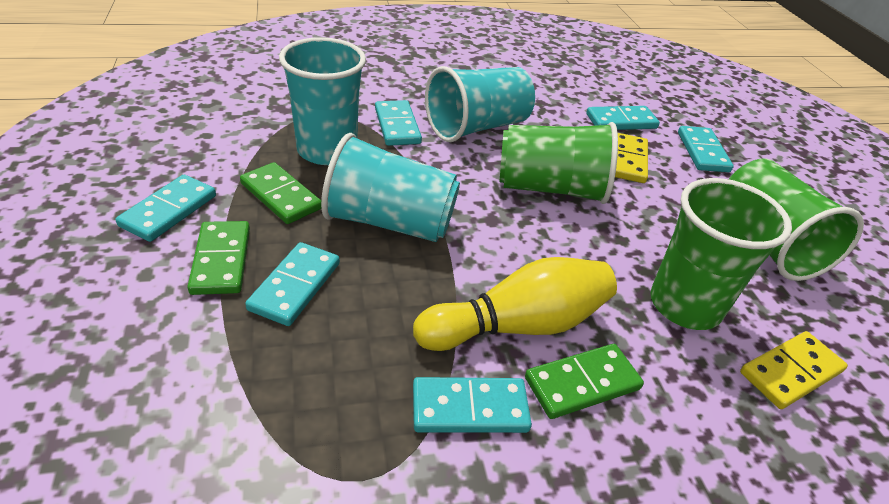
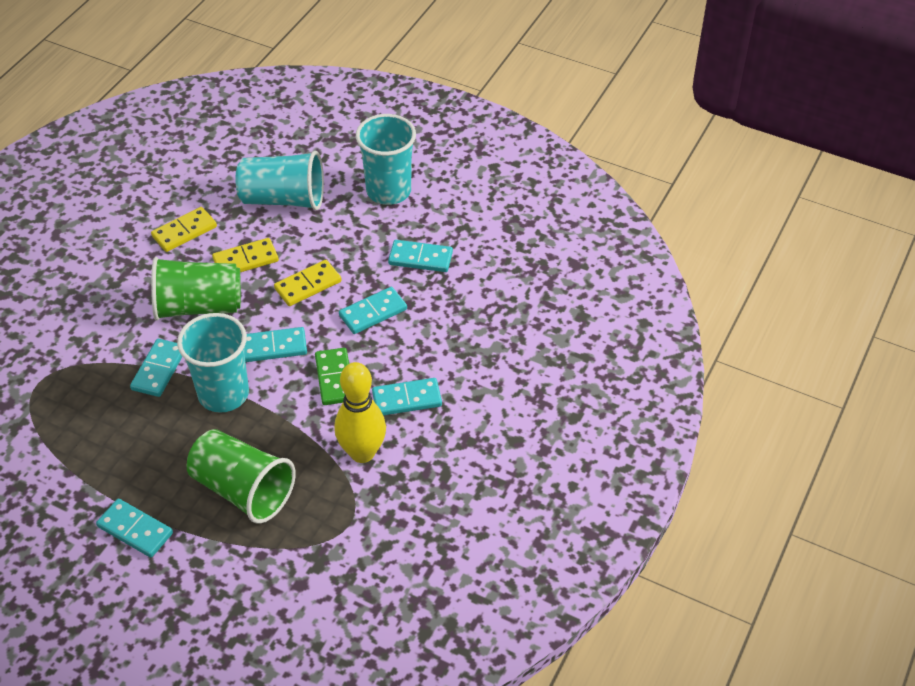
green cup: [499,122,618,204] [650,178,792,330] [729,158,864,281] = 3 -> [151,257,241,320] [187,429,296,524] = 2
green domino: [187,221,250,295] [240,162,321,224] [525,344,644,419] = 3 -> [315,348,349,405] = 1
yellow domino: [615,133,648,183] [740,331,848,409] = 2 -> [151,207,217,252] [212,238,279,272] [274,260,341,306] = 3

